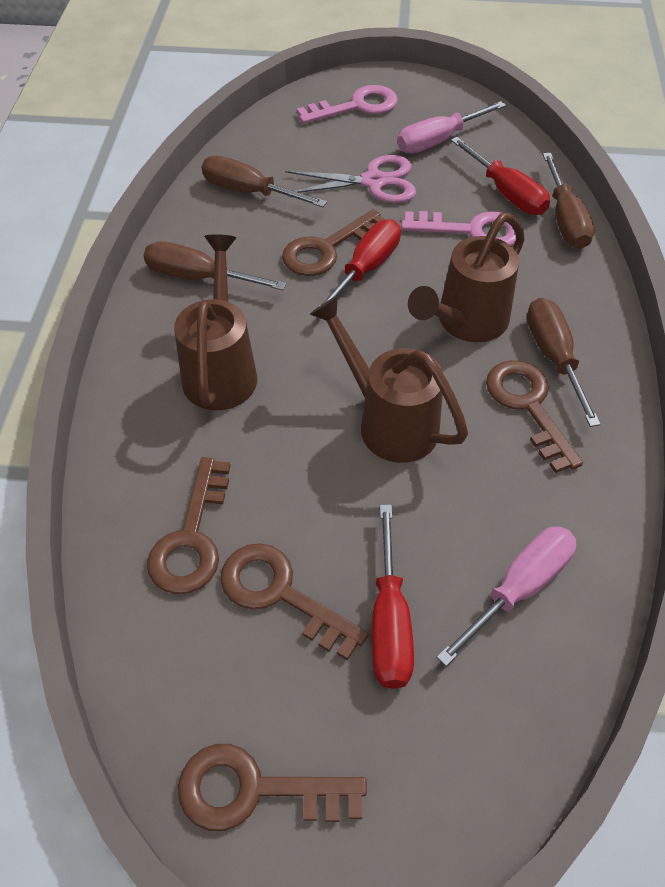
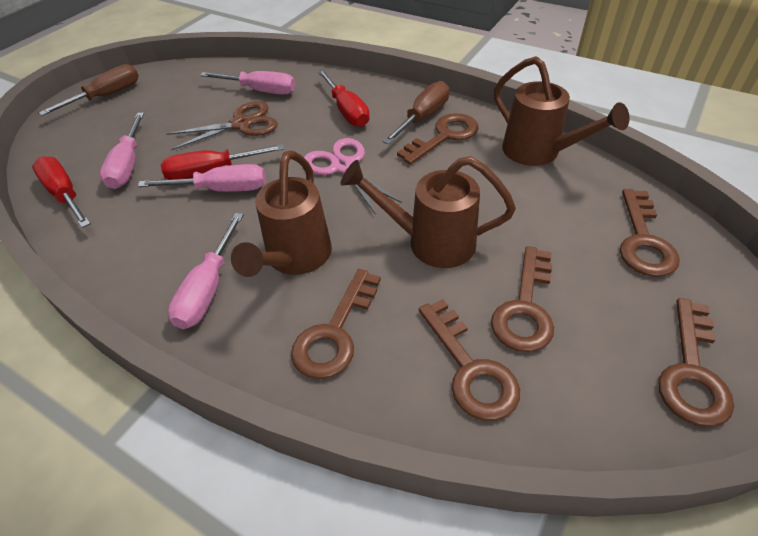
brown key: [147,457,230,594] [178,744,367,831] [220,543,368,660] [282,209,386,276] [486,360,583,473] = 5 -> [291,269,381,379] [397,113,479,165] [419,299,520,421] [491,246,554,352] [620,189,680,277] [658,298,734,427] = 6
brown scissors: none = 0 -> [166,101,278,150] = 1
brown screwdriver: [143,241,286,290] [202,156,327,207] [527,298,601,427] [543,153,595,249] = 4 -> [39,64,139,116] [383,81,449,144] = 2
pink key: [297,85,398,124] [401,211,516,246] = 2 -> none = 0
pink screwdriver: [397,101,506,153] [436,527,576,666] = 2 -> [99,112,144,189] [137,164,266,192] [168,213,244,329] [200,71,296,95] = 4

